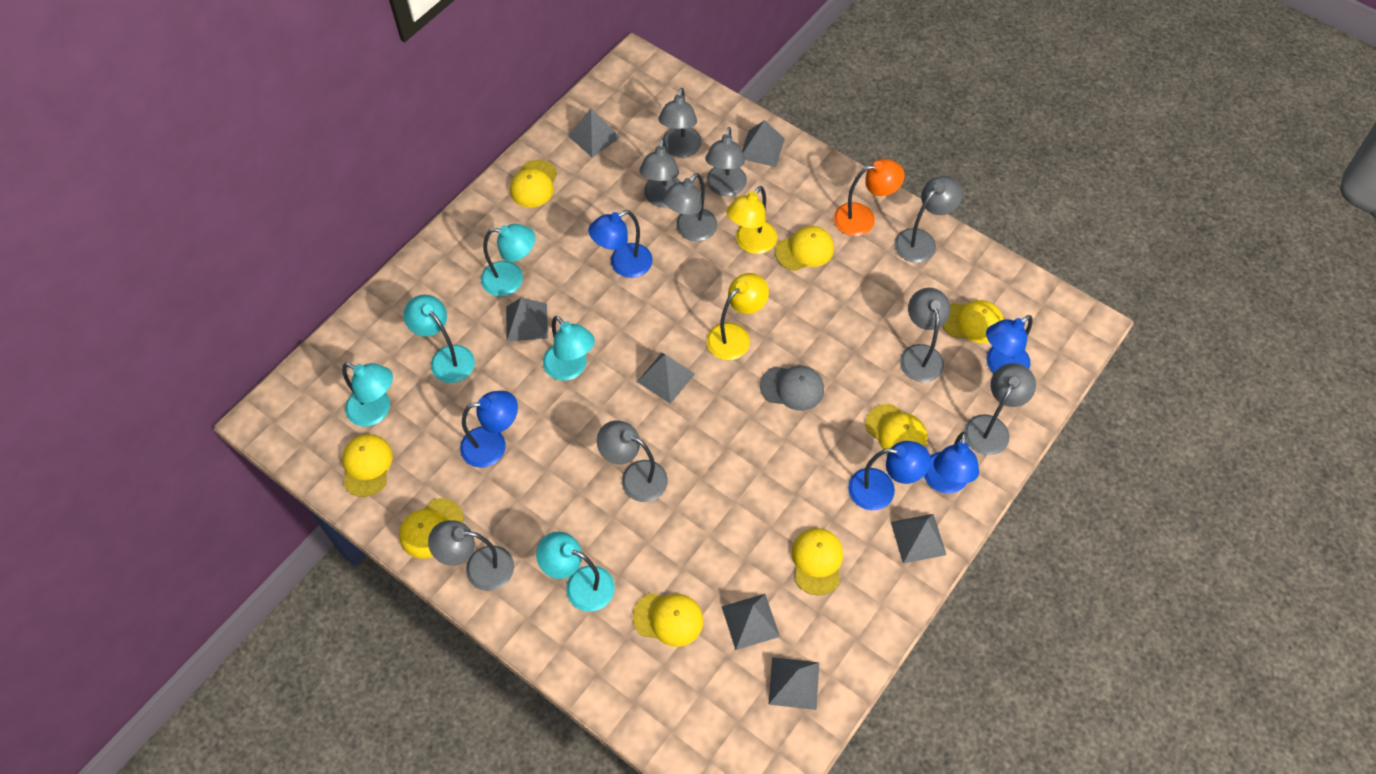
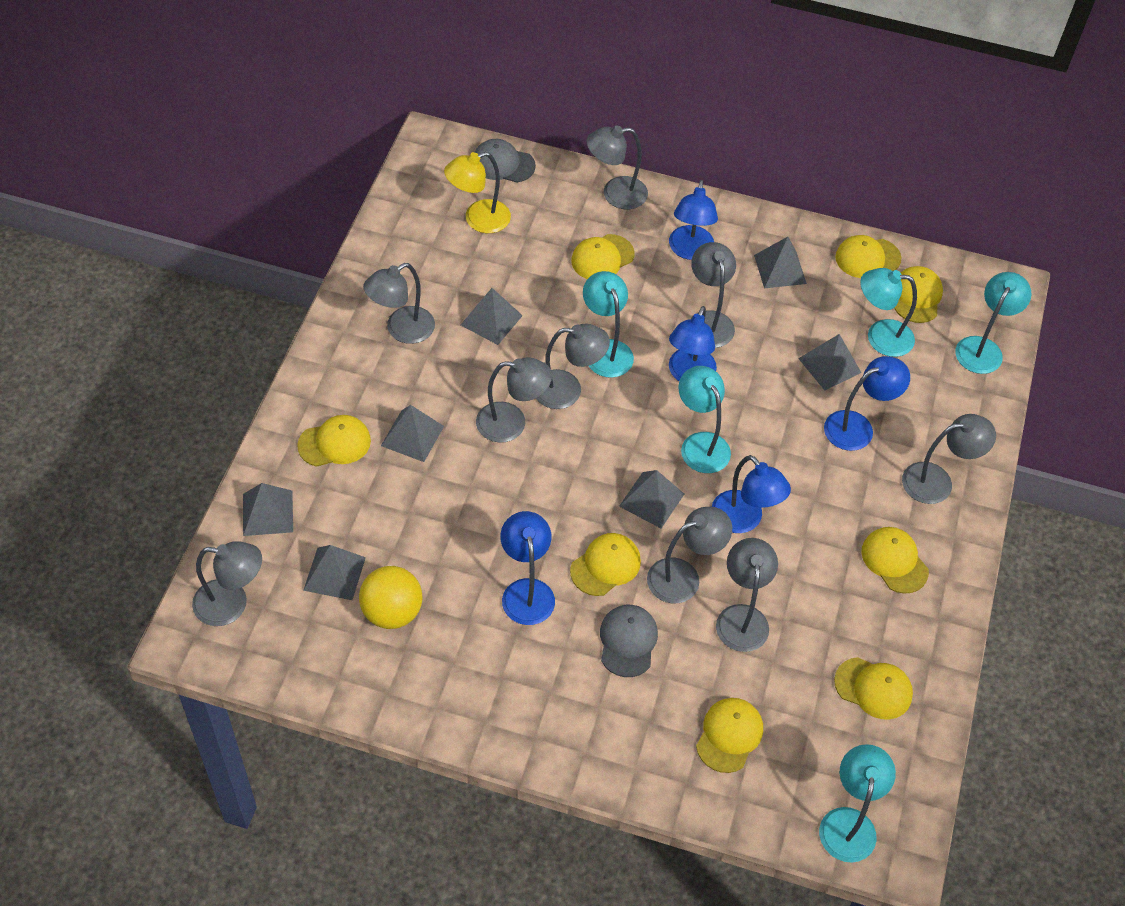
grey cap: [760,366,824,411] = 1 -> [475,139,536,183] [600,605,658,677] = 2
orange lamp: [834,159,905,236] = 1 -> none = 0
yellow ball: none = 0 -> [359,566,423,629] = 1
yellow lamp: [706,273,769,360] [727,186,777,254] = 2 -> [444,152,511,233] = 1

